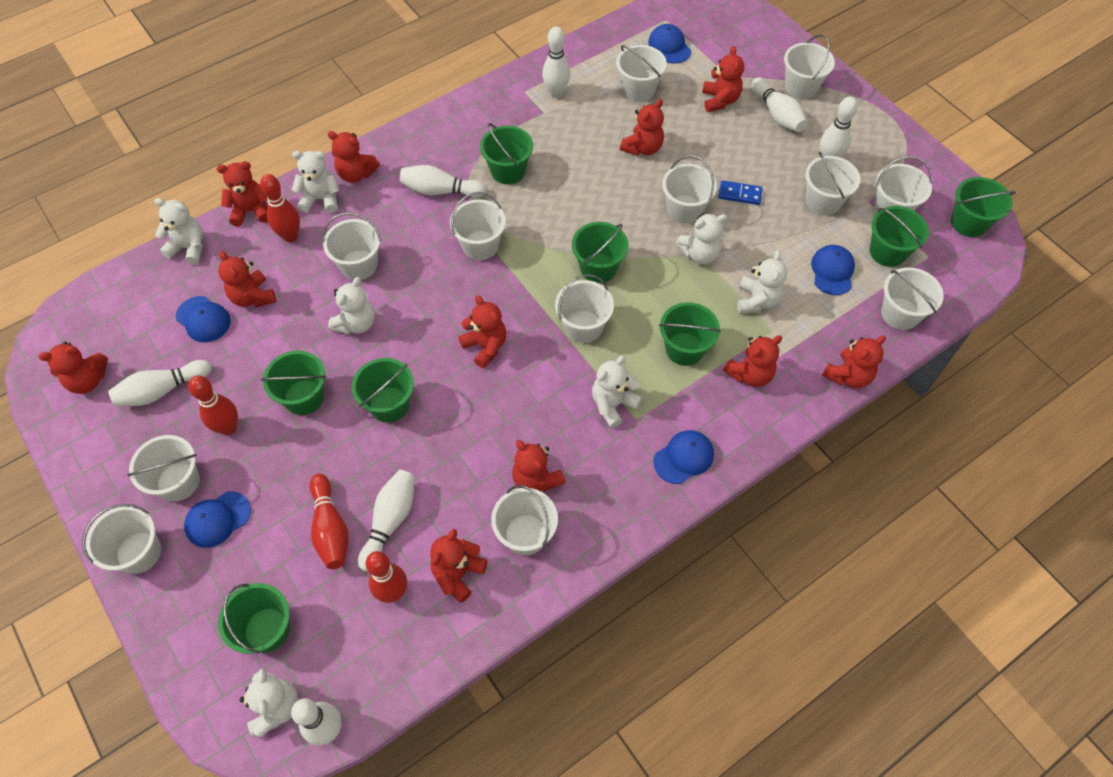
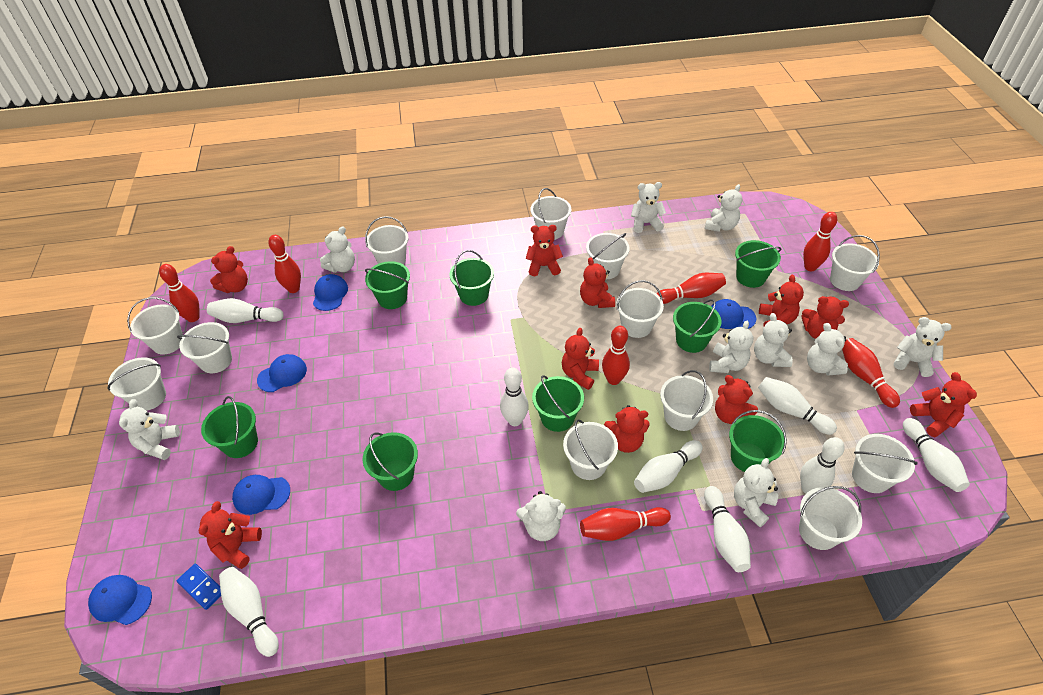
red bowling pin: [188,375,238,435] [260,174,300,242] [309,474,349,569] [365,551,407,603] = 4 -> [159,264,200,322] [268,235,301,293] [580,507,671,541] [602,326,630,385] [656,273,726,304] [803,212,837,271] [842,338,900,408] = 7
red teddy bear: [39,342,108,394] [217,161,268,227] [218,251,276,308] [328,131,380,183] [430,529,487,603] [458,295,506,368] [512,440,566,492] [620,99,664,156] [702,46,744,112] [723,336,782,387] [822,335,886,388] = 11 -> [199,501,262,569] [210,246,248,293] [526,225,563,276] [562,328,599,390] [580,257,615,308] [604,405,650,453] [715,375,758,424] [759,275,804,326] [802,296,849,339] [910,372,977,437] = 10
white bowling pin: [108,360,211,406] [291,698,342,745] [358,470,415,572] [399,165,486,198] [542,26,570,98] [751,78,807,132] [819,97,858,158] = 7 -> [207,298,284,323] [219,567,279,657] [500,368,529,426] [634,440,703,493] [704,486,751,572] [758,377,837,435] [800,437,845,494] [903,418,970,492] = 8
white teddy bear: [154,198,203,264] [240,669,298,738] [292,151,339,213] [328,277,375,335] [592,356,642,428] [676,213,727,264] [737,250,787,313] = 7 -> [119,399,180,460] [320,226,355,273] [516,491,566,541] [631,182,666,233] [705,184,742,232] [709,320,753,373] [734,458,778,527] [754,313,793,367] [807,323,848,376] [894,317,952,377] = 10

